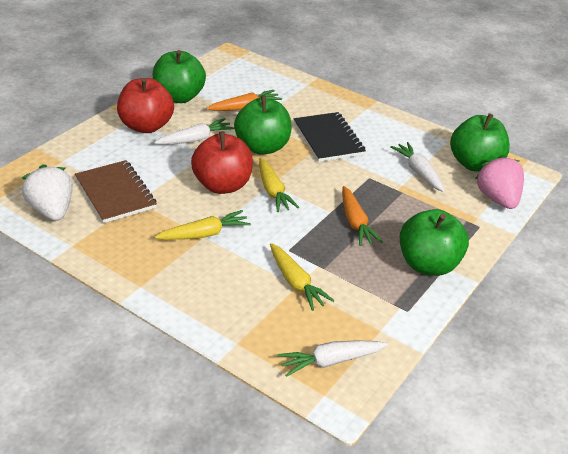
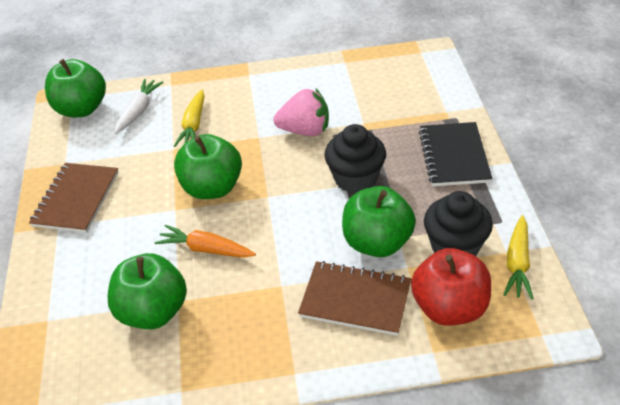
black cupcake: none = 0 -> [325,124,386,193] [424,191,493,256] = 2
brown notebook: [75,160,157,223] = 1 -> [29,163,119,233] [298,261,411,336] = 2
orange carrot: [206,90,282,111] [342,186,383,246] = 2 -> [155,224,256,258] = 1
red apple: [117,78,174,133] [191,131,253,194] = 2 -> [411,248,491,326] = 1
white carrot: [154,118,234,145] [278,340,388,377] [390,142,445,192] = 3 -> [114,79,164,134] = 1
white strawberry: [22,164,73,221] = 1 -> none = 0
yellow carrot: [155,210,251,240] [259,158,299,212] [270,243,334,311] = 3 -> [174,90,204,147] [503,215,534,299] = 2

